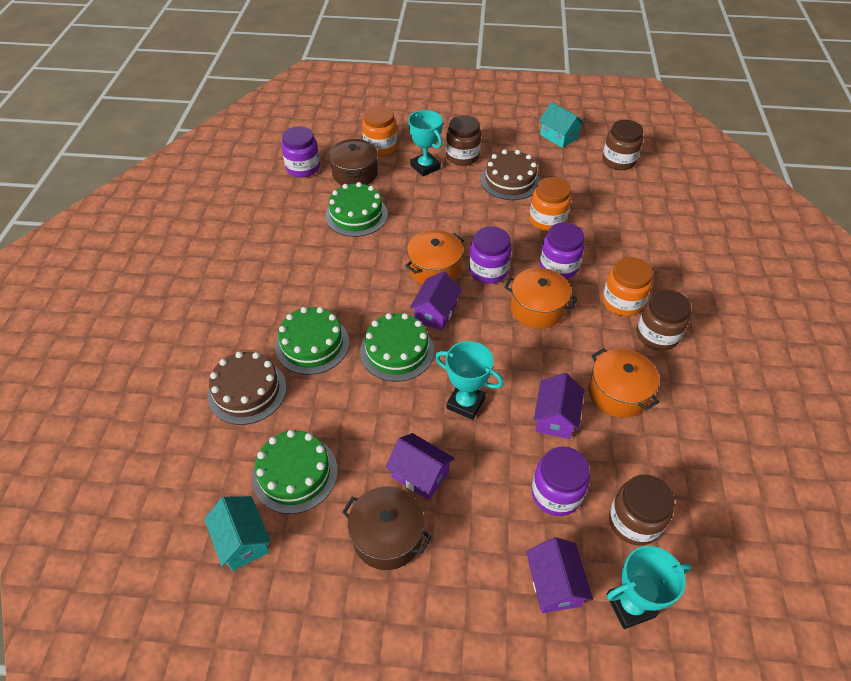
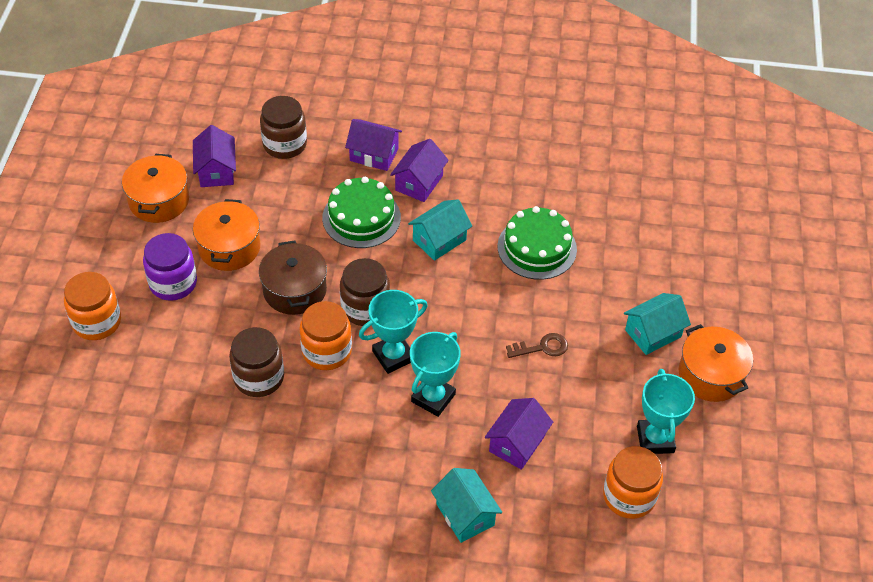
brown cake: [208,351,286,425] [481,150,540,200] = 2 -> none = 0
brown jar: [446,115,481,166] [602,120,643,170] [609,475,674,546] [637,290,691,351] = 4 -> [229,327,284,397] [260,96,307,159] [340,258,390,326] = 3
brown key: none = 0 -> [506,333,568,358] = 1
brown pot: [329,139,378,186] [342,486,432,570] = 2 -> [259,240,327,315] = 1
green cake: [252,430,338,514] [275,307,349,375] [325,182,388,237] [360,313,434,382] = 4 -> [322,177,401,248] [497,206,577,280] = 2
purple jar: [281,126,320,178] [469,226,512,284] [531,446,590,516] [540,222,585,279] = 4 -> [143,233,197,301] = 1
turquoise house: [204,496,271,571] [539,102,585,148] = 2 -> [408,199,472,261] [431,468,502,543] [624,293,691,355] = 3

